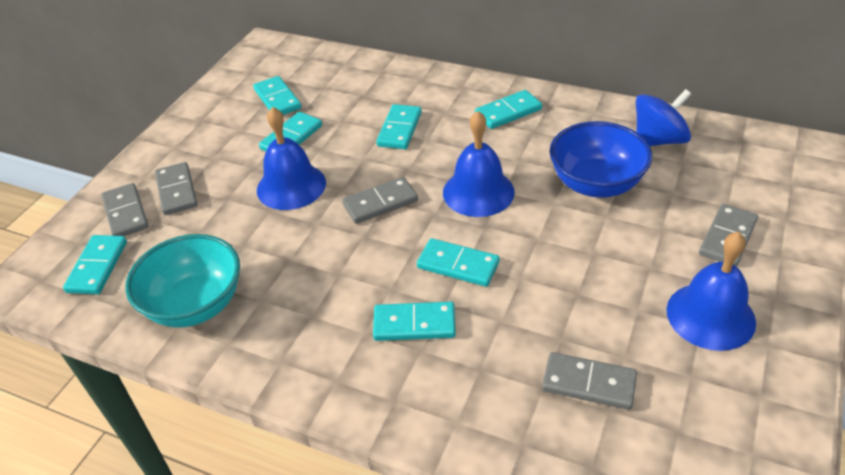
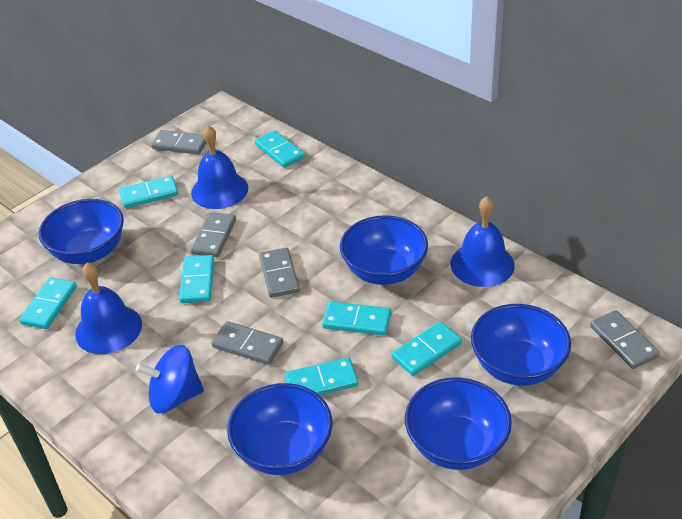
blue bowl: [550,121,652,198] = 1 -> [39,199,124,264] [227,383,332,475] [340,215,428,285] [405,378,512,470] [471,304,571,386] = 5
turquoise bowl: [125,234,240,328] = 1 -> none = 0

